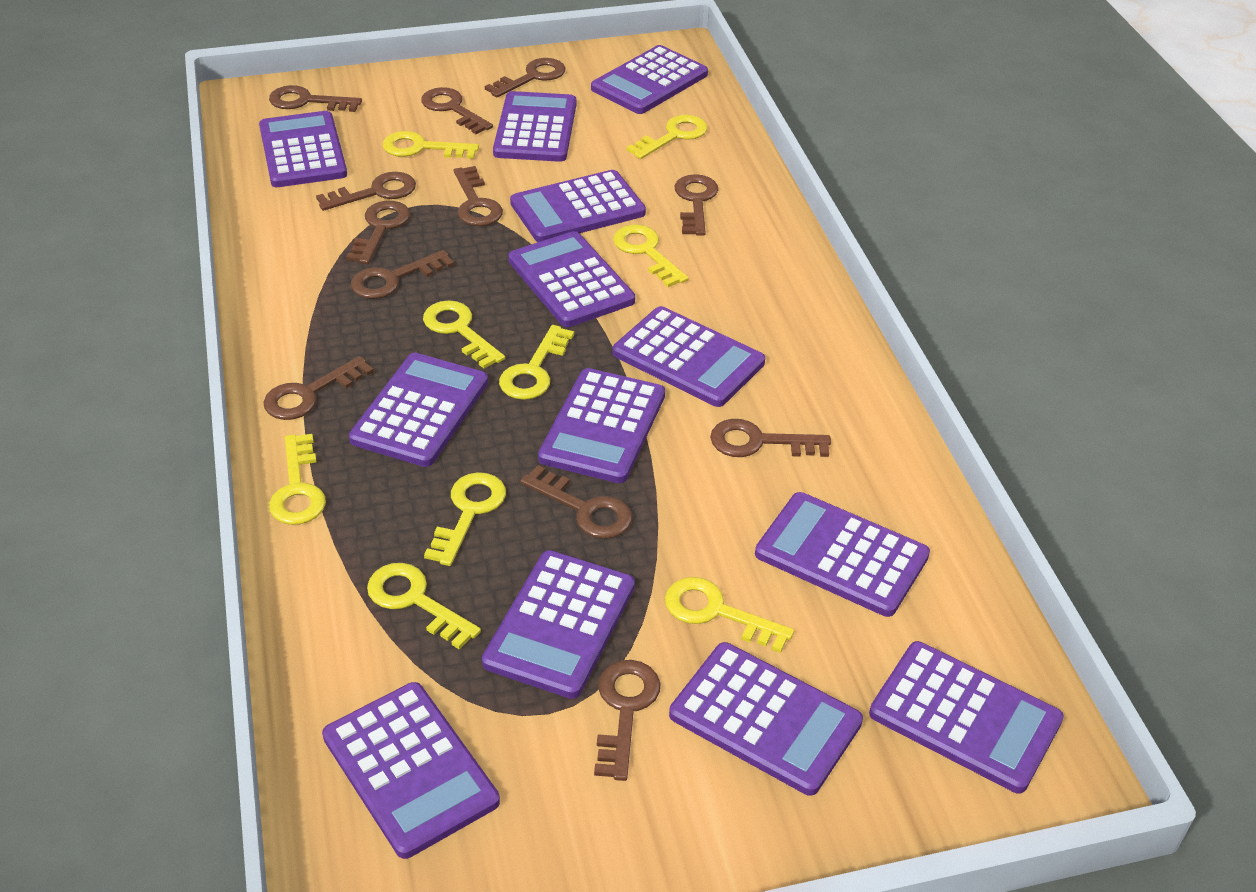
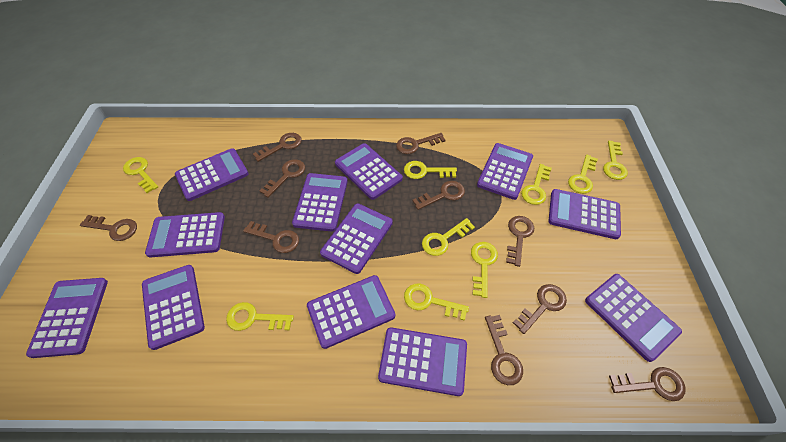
brown key: [263,356,374,420] [269,85,362,112] [316,172,416,211] [346,201,410,264] [351,250,454,299] [421,87,493,134] [454,166,503,226] [485,58,566,98] [520,465,632,539] [594,660,661,781] [675,174,718,236] [710,419,831,457] = 12 -> [80,215,137,241] [243,221,299,253] [253,133,302,162] [259,159,305,198] [396,133,445,154] [412,181,465,210] [485,315,523,385] [506,216,534,267] [513,284,567,334] [609,367,686,401] = 10
purple calculator: [259,111,347,187] [322,682,500,859] [349,353,488,467] [482,550,635,699] [493,91,576,162] [508,231,635,327] [510,170,646,242] [538,368,665,483] [591,45,708,114] [613,306,765,407] [669,642,863,796] [755,492,930,617] [869,641,1064,793] = 13 -> [26,278,108,358] [142,265,205,350] [145,212,225,257] [175,148,249,201] [292,173,348,232] [307,275,395,349] [320,204,393,274] [335,143,403,200] [378,327,467,396] [477,143,533,200] [549,189,621,239] [585,274,682,362] = 12

